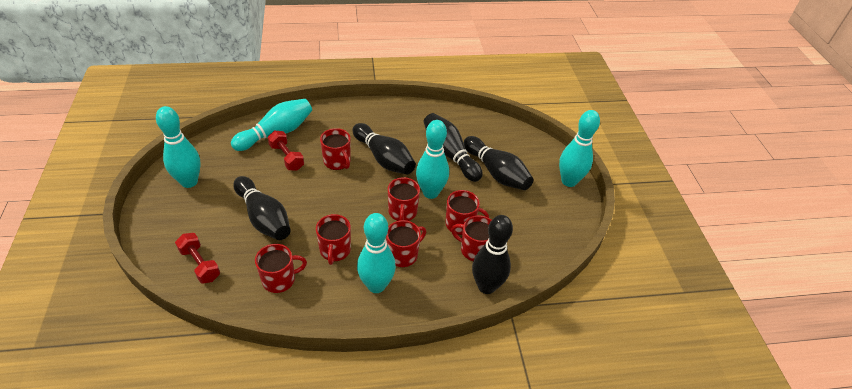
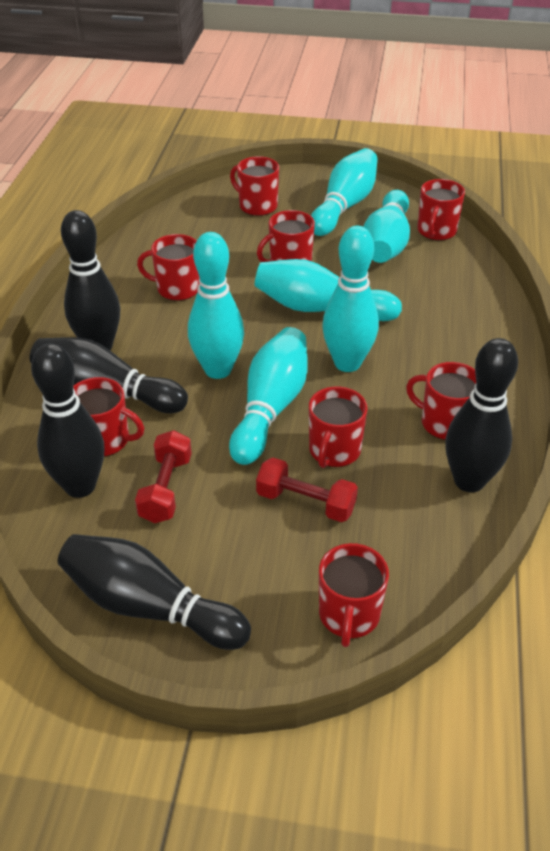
red mug: [255,244,307,293] [316,214,351,265] [320,128,351,170] [386,220,426,267] [388,177,420,221] [445,190,489,235] [451,215,491,261] = 7 -> [73,377,144,457] [137,234,200,301] [230,156,279,216] [257,210,315,262] [309,387,367,468] [319,543,389,647] [406,362,476,440] [417,179,465,240] = 8
turquoise bowling pin: [156,106,201,188] [231,99,312,151] [357,213,396,293] [416,120,449,199] [559,110,600,187] = 5 -> [188,232,244,379] [229,327,308,465] [255,259,402,321] [311,148,378,236] [322,226,379,372] [363,190,410,263] = 6

